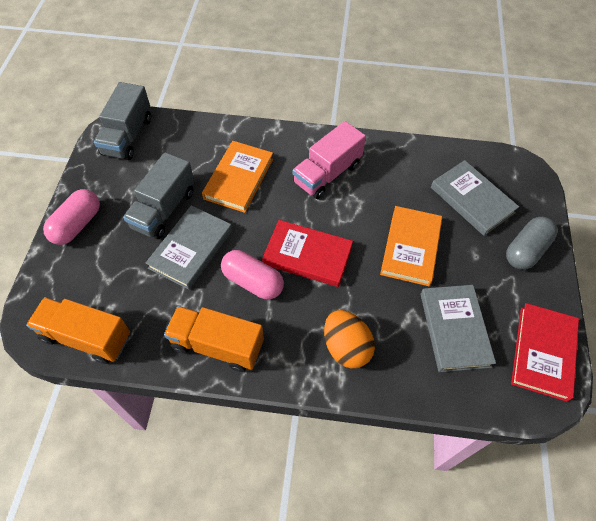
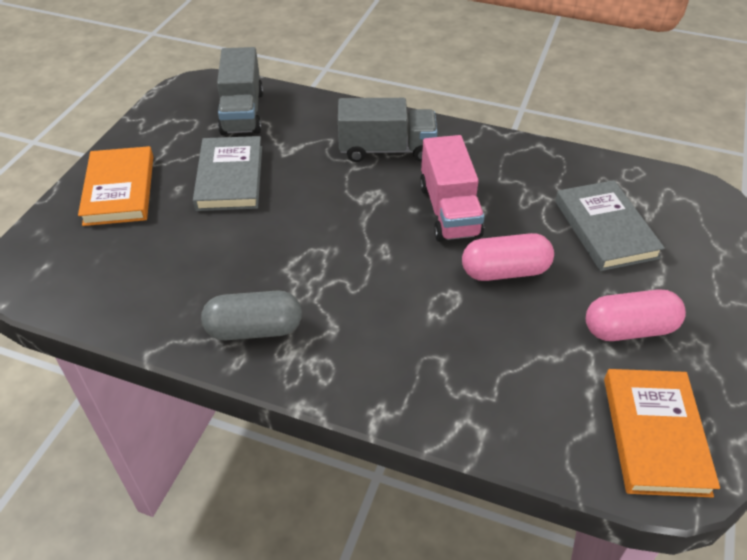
grey book: [146,205,232,290] [421,285,496,372] [431,160,519,236] = 3 -> [193,136,262,211] [555,180,665,271] = 2
orange egg: [324,310,375,369] = 1 -> none = 0
orange truck: [26,297,130,364] [164,306,264,372] = 2 -> none = 0
red book: [262,220,353,287] [511,303,579,402] = 2 -> none = 0

